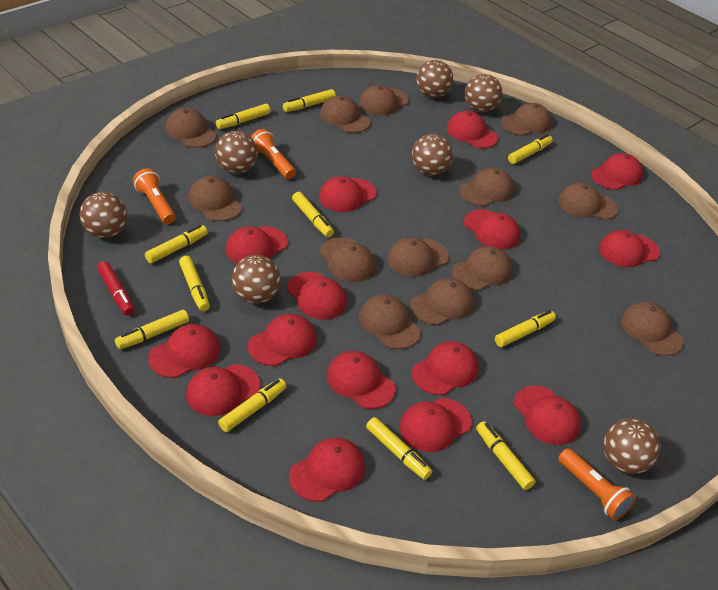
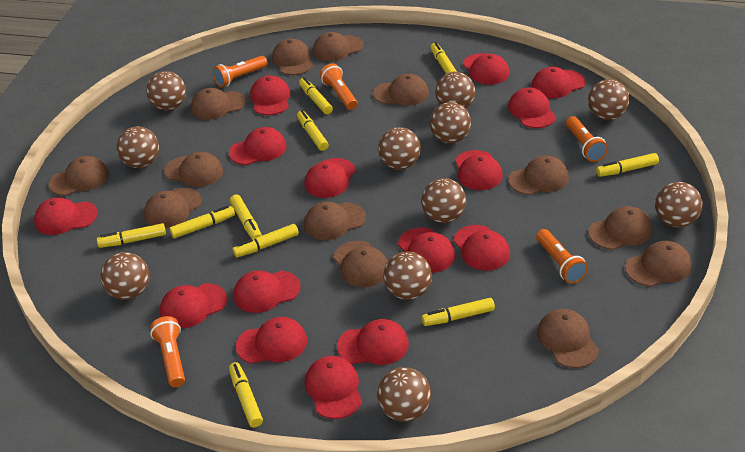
brown ball: [79,192,127,238] [215,131,257,174] [232,255,281,304] [412,134,453,175] [416,60,453,98] [465,74,502,112] [603,418,661,474] = 7 -> [101,252,149,300] [116,126,159,168] [146,71,186,110] [377,367,431,422] [378,127,421,170] [383,252,432,300] [421,178,466,223] [430,102,471,144] [435,72,475,109] [588,79,629,120] [655,182,703,227] = 11
orange flashlight: [133,168,176,224] [251,129,296,179] [558,448,636,520] = 3 -> [150,316,185,387] [213,56,268,87] [320,63,357,110] [536,229,588,283] [566,116,608,162] = 5
red marker: [97,261,135,316] = 1 -> none = 0
yellow marker: [115,310,189,349] [145,225,208,263] [179,256,210,311] [216,104,270,129] [218,378,286,432] [283,89,336,112] [292,192,334,237] [366,417,432,480] [476,421,535,490] [495,310,556,347] [508,134,553,164] = 11 -> [97,223,166,248] [169,206,235,238] [229,362,263,427] [230,194,262,239] [233,224,299,257] [297,110,329,151] [299,77,333,114] [422,298,495,326] [430,42,457,74] [596,153,659,177] = 10

